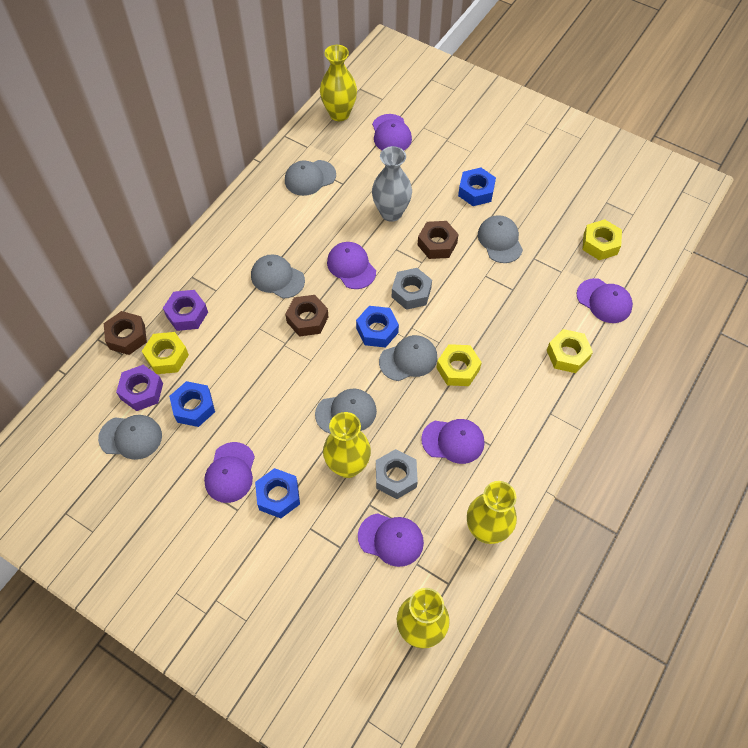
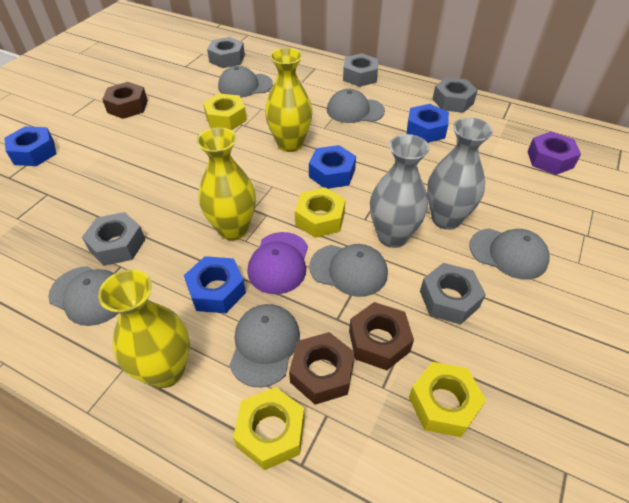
grey nut: [376,449,418,499] [392,268,432,310] = 2 -> [82,212,145,266] [207,37,245,68] [343,53,378,87] [420,263,486,325] [433,77,478,113] = 5
grey vase: [372,146,412,222] = 1 -> [370,134,430,248] [427,117,493,230] = 2
purple cap: [204,442,255,503] [327,242,376,289] [358,513,424,567] [372,114,412,150] [421,419,484,464] [577,278,633,323] = 6 -> [248,232,308,294] = 1
purple nut: [116,365,163,411] [163,290,208,331] = 2 -> [527,132,581,175] = 1
yellow vase: [320,45,357,121] [323,412,371,478] [397,588,450,649] [467,481,517,544] = 4 -> [98,269,190,388] [197,127,256,240] [265,48,312,152] = 3

